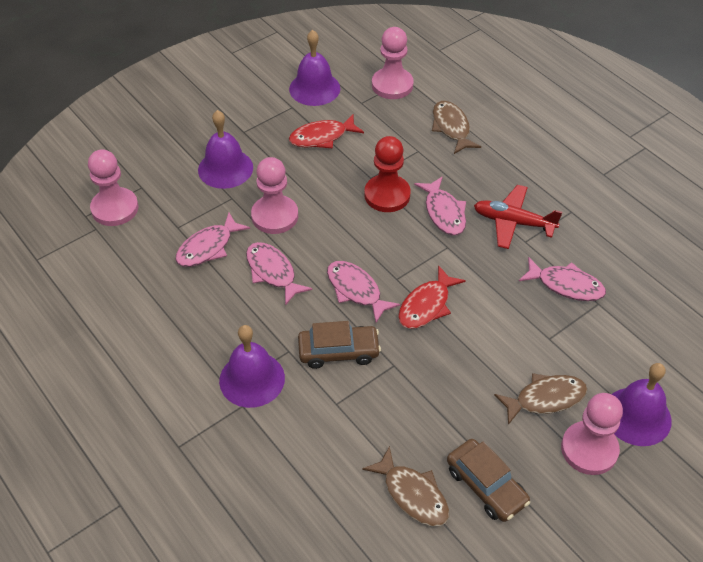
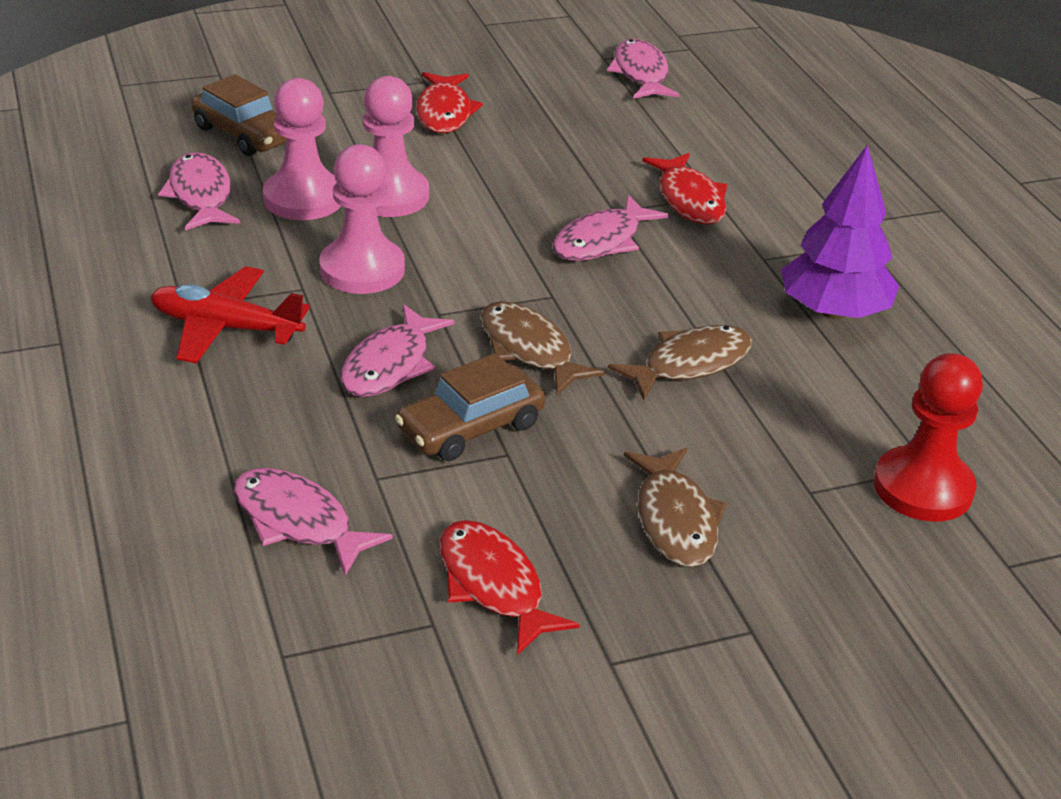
pink pawn: [88,149,138,226] [251,157,298,234] [372,27,414,99] [561,393,623,475] = 4 -> [263,78,341,220] [319,144,405,294] [363,76,429,217] = 3
purple bell: [198,110,253,189] [219,325,285,408] [289,30,340,106] [612,363,672,446] = 4 -> none = 0
purple tree: none = 0 -> [781,144,899,320] = 1
red fish: [289,114,364,149] [398,265,466,329] = 2 -> [416,72,483,133] [440,520,580,655] [642,153,728,224] = 3

